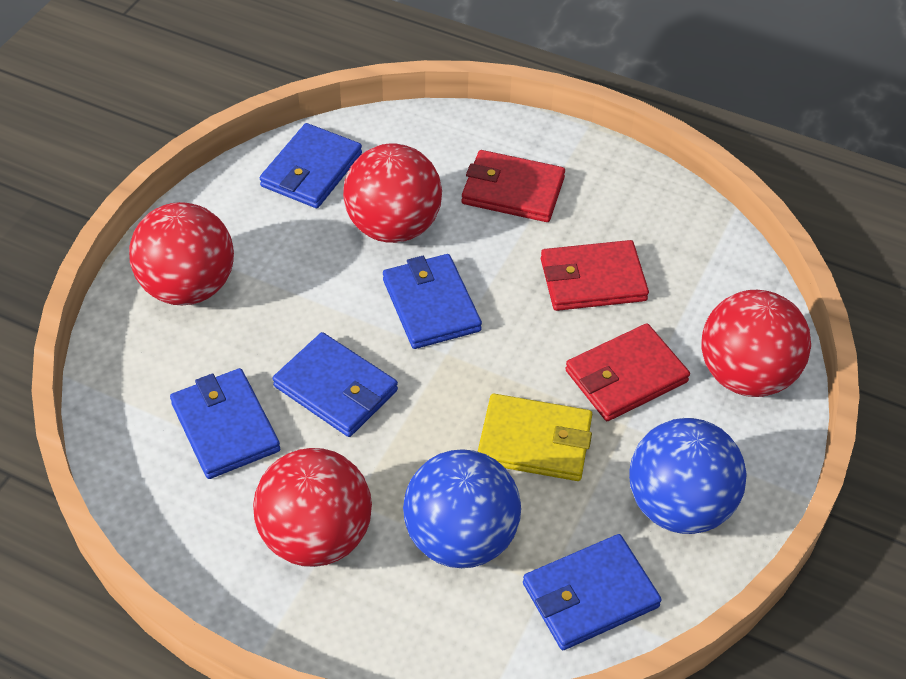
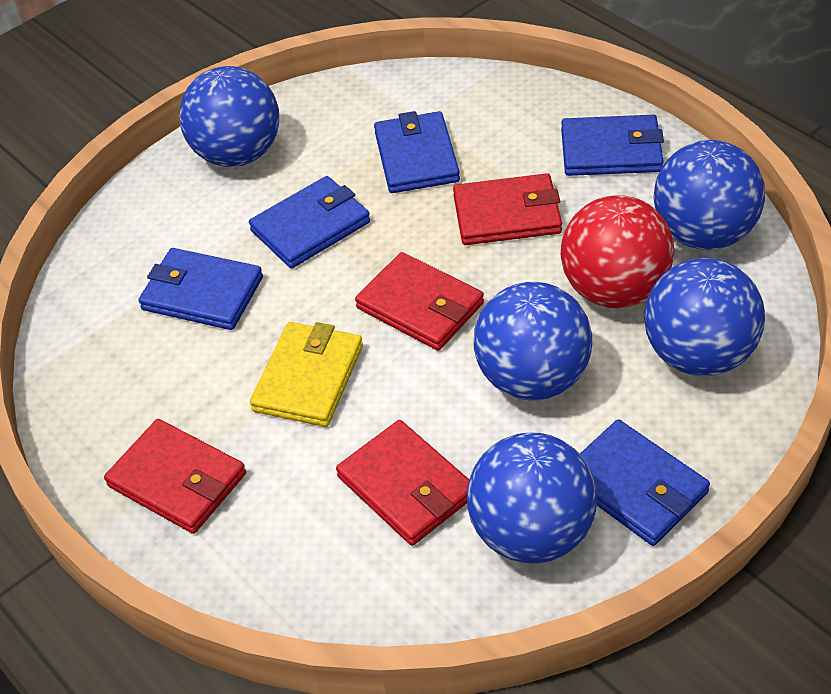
blue ball: [403,449,521,568] [629,418,747,534] = 2 -> [179,66,280,167] [467,432,597,563] [474,282,592,400] [644,258,765,376] [654,140,765,250] = 5
red ball: [129,202,234,305] [253,448,372,567] [343,143,442,243] [701,290,811,397] = 4 -> [561,195,674,308] = 1
red wallet: [462,150,565,222] [541,240,649,311] [565,323,690,421] = 3 -> [104,419,246,534] [336,420,469,546] [355,252,484,351] [453,173,562,245] = 4

